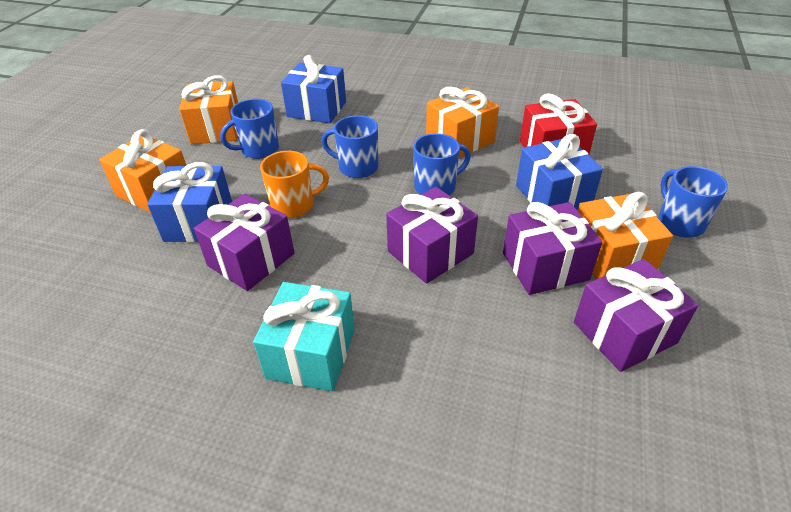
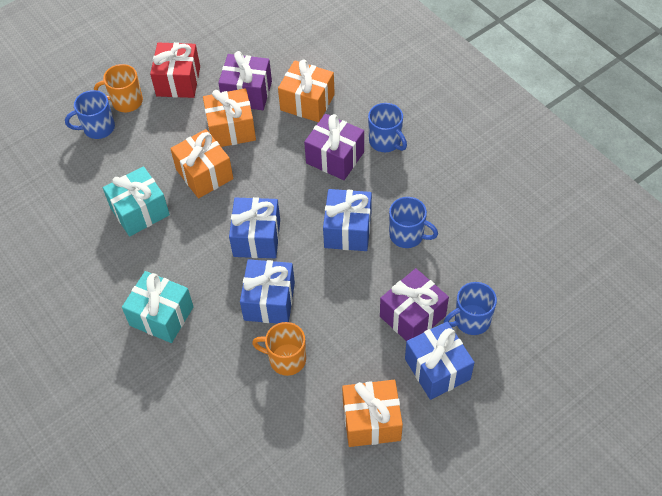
blue gift: [147,162,232,242] [281,55,346,123] [516,134,603,211] = 3 -> [229,197,280,258] [240,259,295,324] [323,189,372,251] [405,321,475,400] = 4
orange mug: [260,151,329,218] = 1 -> [94,64,143,112] [252,322,306,376] = 2
purple gift: [194,194,295,291] [386,187,478,283] [503,202,603,295] [574,259,698,372] = 4 -> [218,51,272,110] [304,114,364,180] [380,268,449,341] = 3
turquoise gift: [253,282,355,391] = 1 -> [103,166,170,237] [122,271,194,343] = 2

